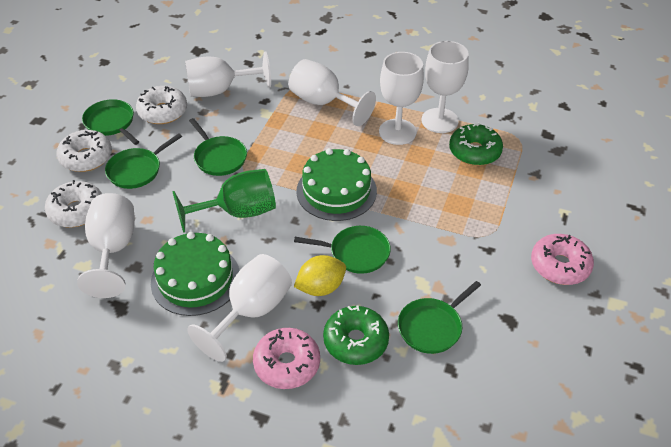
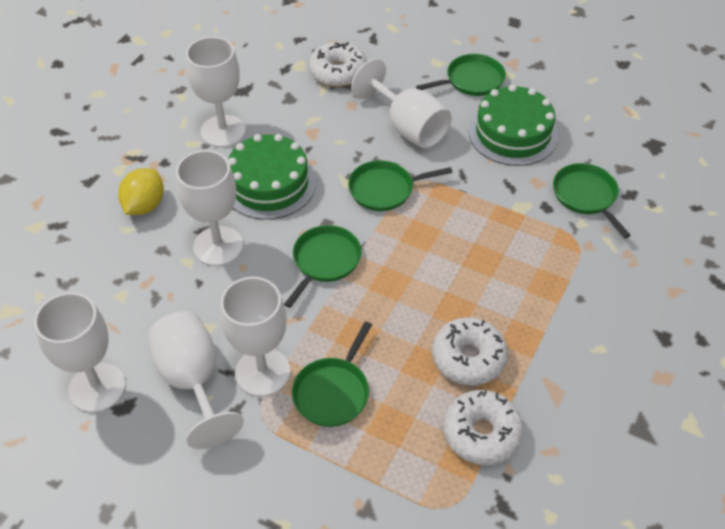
green donut: [323,306,389,365] [449,123,503,166] = 2 -> none = 0
green goblet: [172,169,276,233] = 1 -> none = 0
pink donut: [253,328,320,389] [531,234,594,285] = 2 -> none = 0

